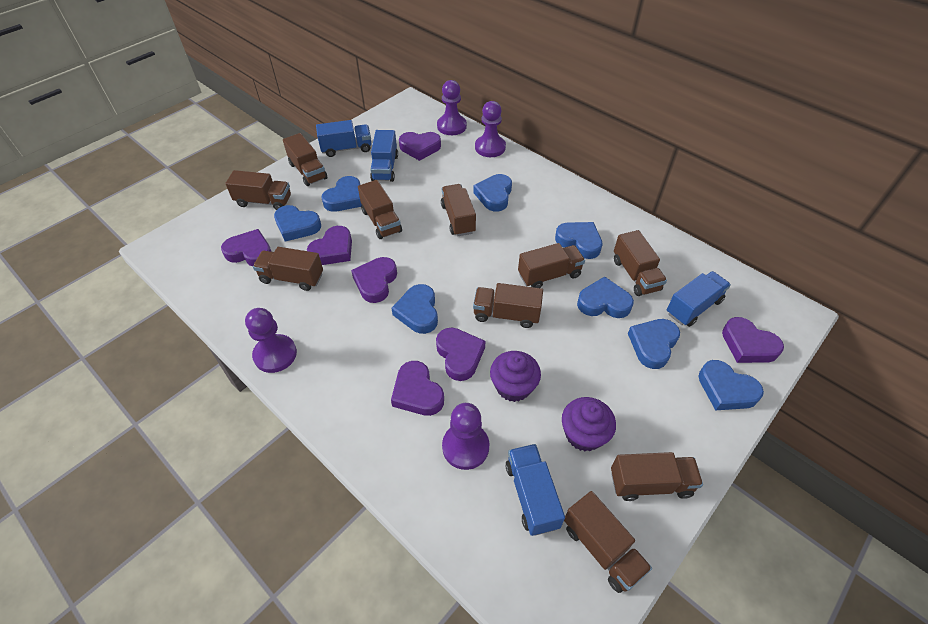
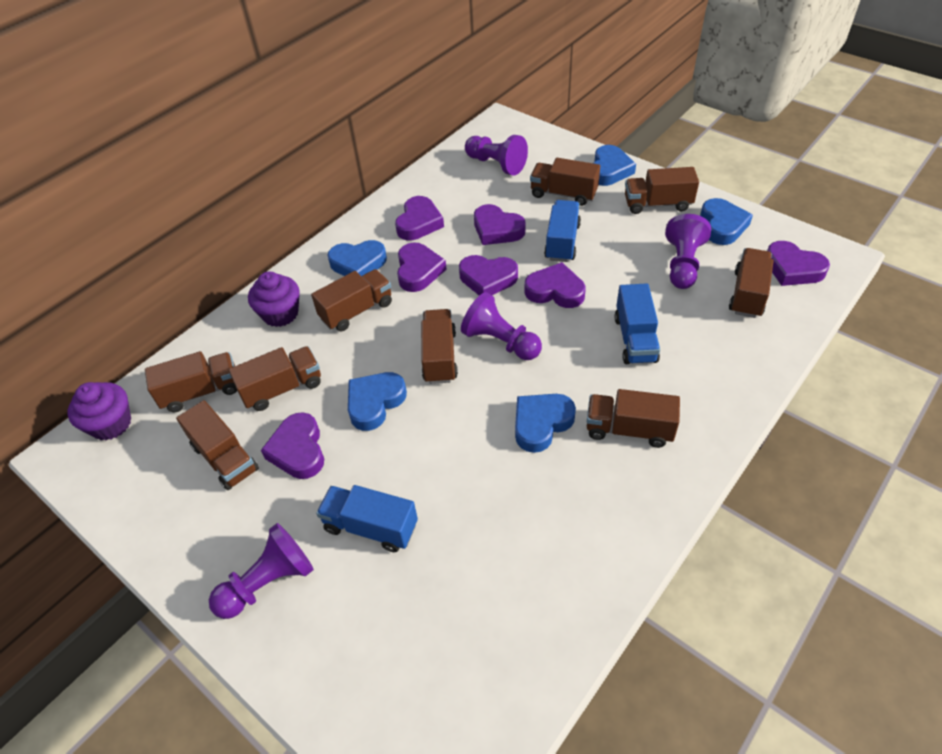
blue heart: [274,205,321,241] [321,176,362,212] [392,284,438,334] [473,174,512,212] [555,222,603,259] [577,276,634,318] [628,319,680,369] [698,360,764,410] = 8 -> [327,240,387,276] [348,372,407,431] [515,394,576,453] [594,145,636,186] [700,198,753,245] = 5
blue truck: [316,120,372,157] [370,130,398,182] [506,444,565,536] [667,271,731,327] = 4 -> [316,485,418,552] [544,200,581,262] [615,283,660,364] = 3
brown truck: [225,170,291,210] [253,247,323,291] [283,133,328,186] [358,180,402,239] [441,184,476,236] [473,283,543,328] [518,243,585,288] [564,491,652,593] [611,452,703,501] [614,230,667,296] = 10 -> [145,351,237,412] [176,400,259,490] [229,346,321,411] [311,269,392,331] [421,309,458,384] [530,158,600,206] [587,389,680,448] [625,167,699,214] [729,248,774,318] = 9

